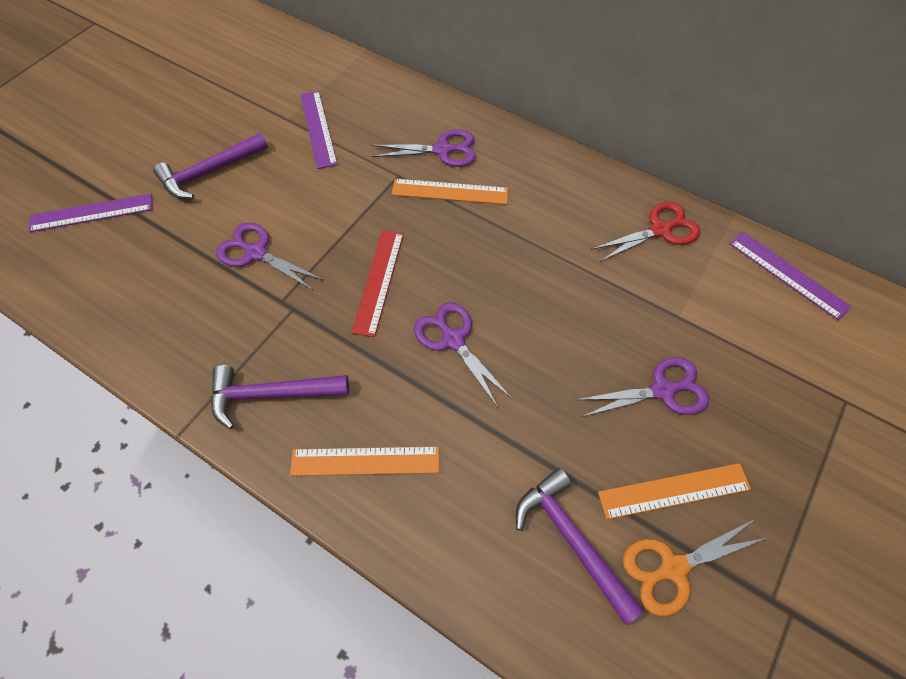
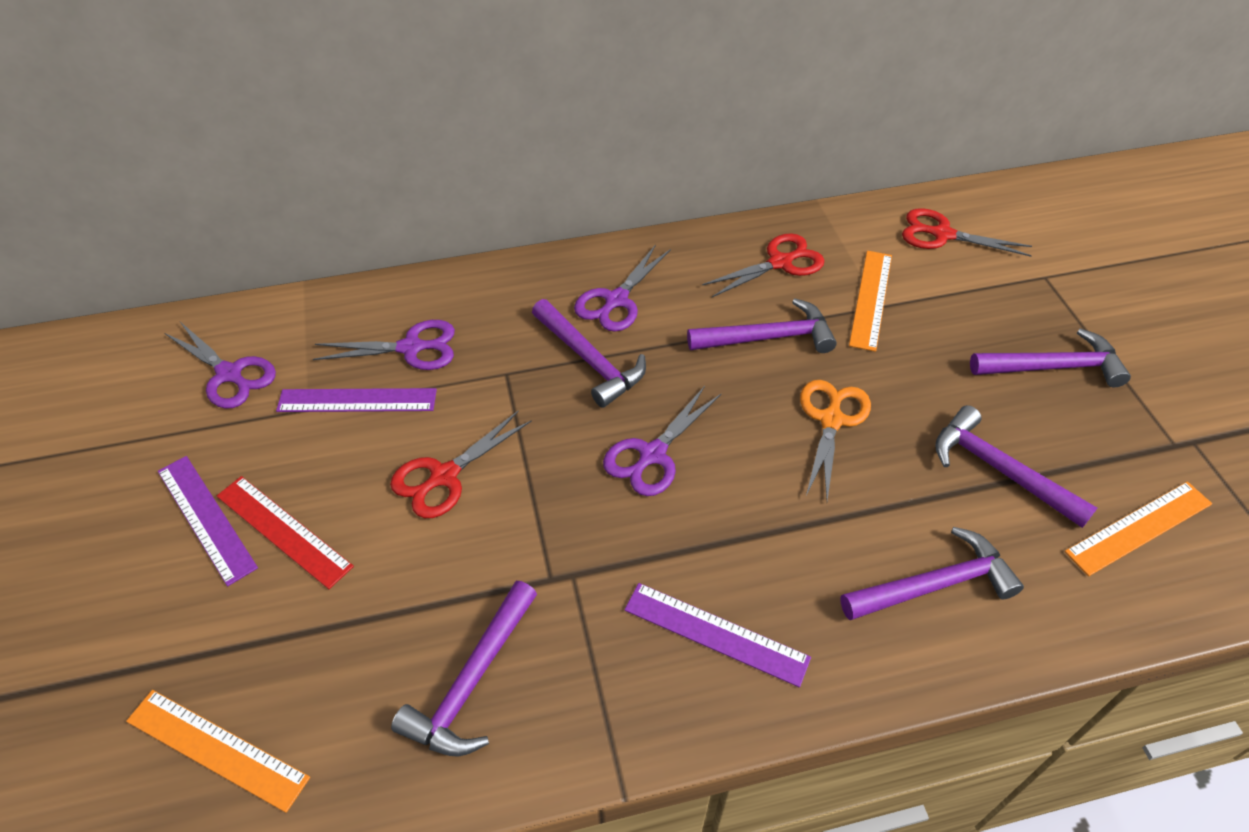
purple hammer: [153,133,268,199] [211,365,349,429] [516,468,644,625] = 3 -> [391,581,537,757] [532,299,646,408] [687,298,837,353] [840,527,1024,620] [935,405,1097,528] [970,329,1131,387] = 6
red scissors: [591,202,700,262] = 1 -> [390,410,532,518] [702,233,825,297] [902,208,1032,257] = 3

